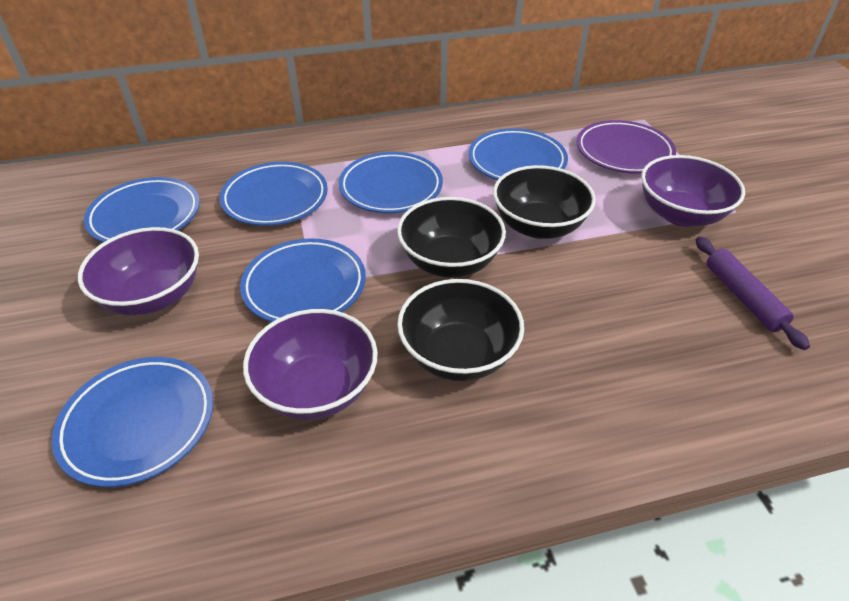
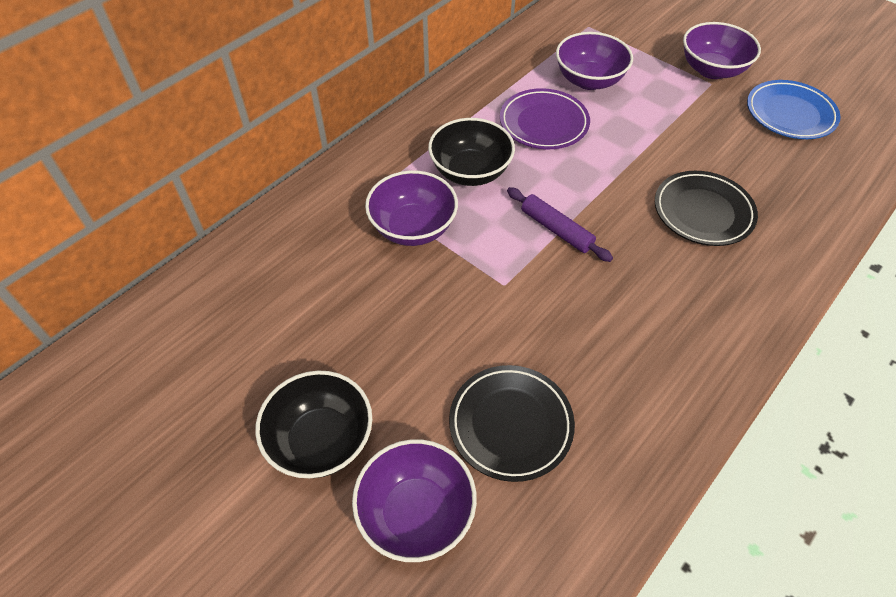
black bowl: [397,197,506,278] [397,279,524,381] [493,165,596,239] = 3 -> [255,371,372,478] [428,118,515,186] = 2
black plate: none = 0 -> [449,365,575,482] [655,171,758,246] = 2
blue plate: [52,357,213,487] [84,177,200,242] [219,162,328,226] [240,238,366,322] [339,152,443,213] [469,128,568,180] = 6 -> [747,80,841,139] = 1
purple bowl: [78,227,199,316] [243,309,378,420] [641,155,745,227] = 3 -> [352,439,477,562] [365,171,458,246] [556,32,633,90] [683,22,761,79] = 4

